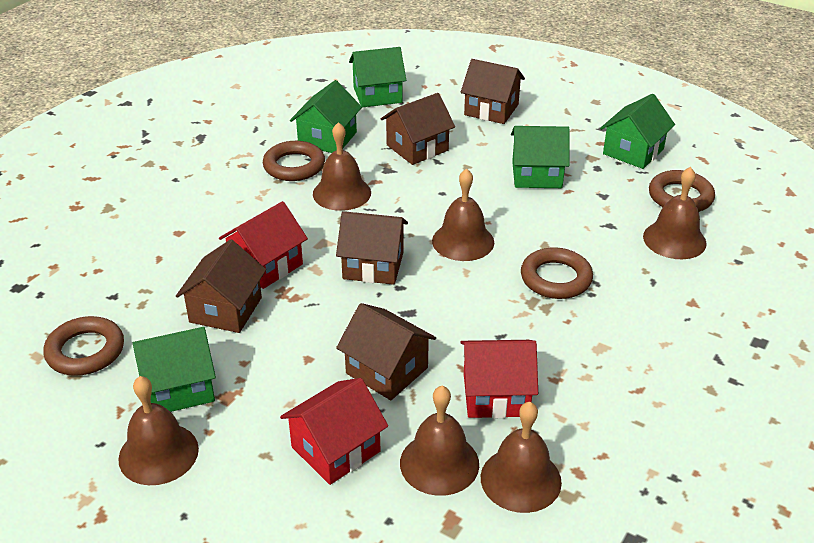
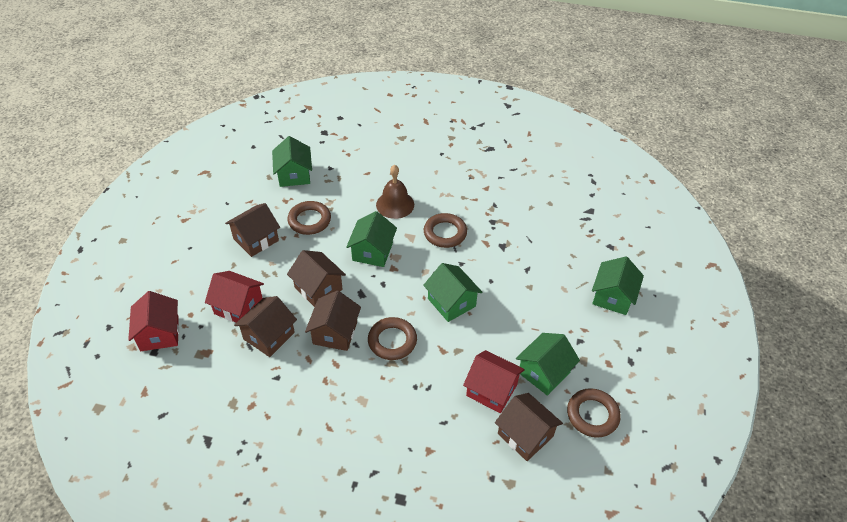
brown bell: [118,376,199,485] [313,122,371,211] [400,386,479,496] [432,168,494,261] [481,402,562,513] [643,167,707,259] = 6 -> [376,165,414,219] = 1

